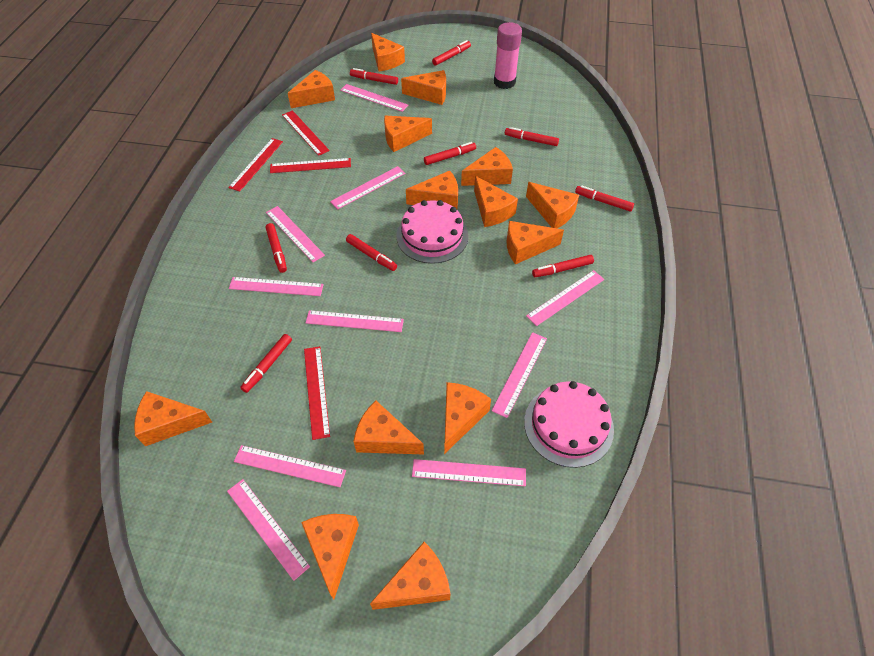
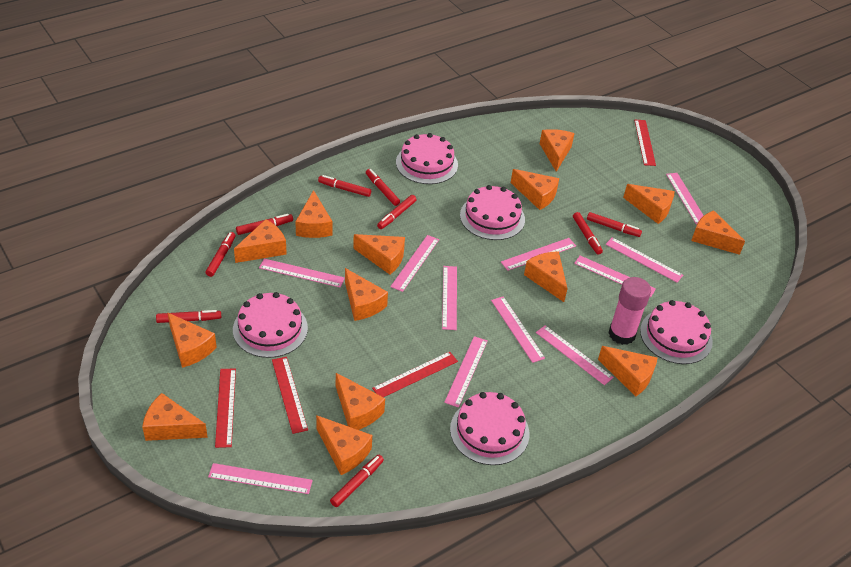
pink cake: [396,200,469,264] [524,381,614,468] = 2 -> [233,292,308,358] [396,133,458,184] [450,392,529,465] [460,185,525,240] [640,300,713,364] = 5
pink ruler: [227,479,310,581] [229,277,324,296] [234,445,346,487] [266,206,325,262] [305,310,404,332] [330,166,405,209] [340,84,408,112] [412,459,526,486] [492,332,547,418] [526,270,604,326] = 10 -> [208,463,313,494] [259,259,345,288] [390,235,439,292] [442,266,457,330] [444,336,488,408] [491,296,545,363] [501,238,576,271] [536,325,614,385] [574,256,656,297] [605,237,683,282] [666,173,704,225] = 11

